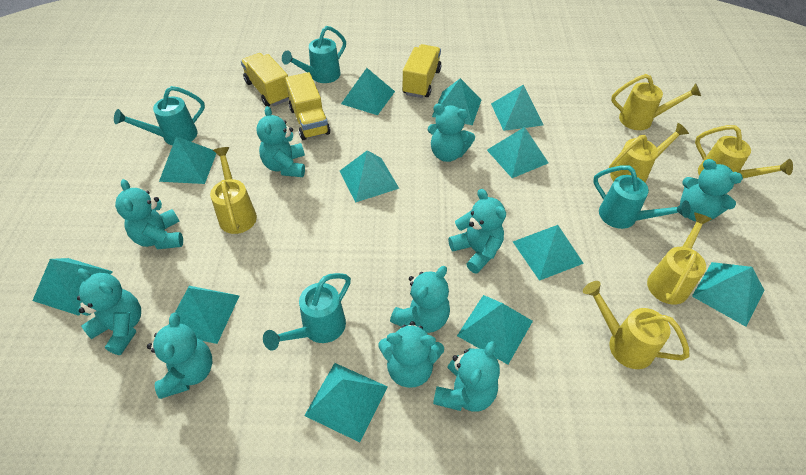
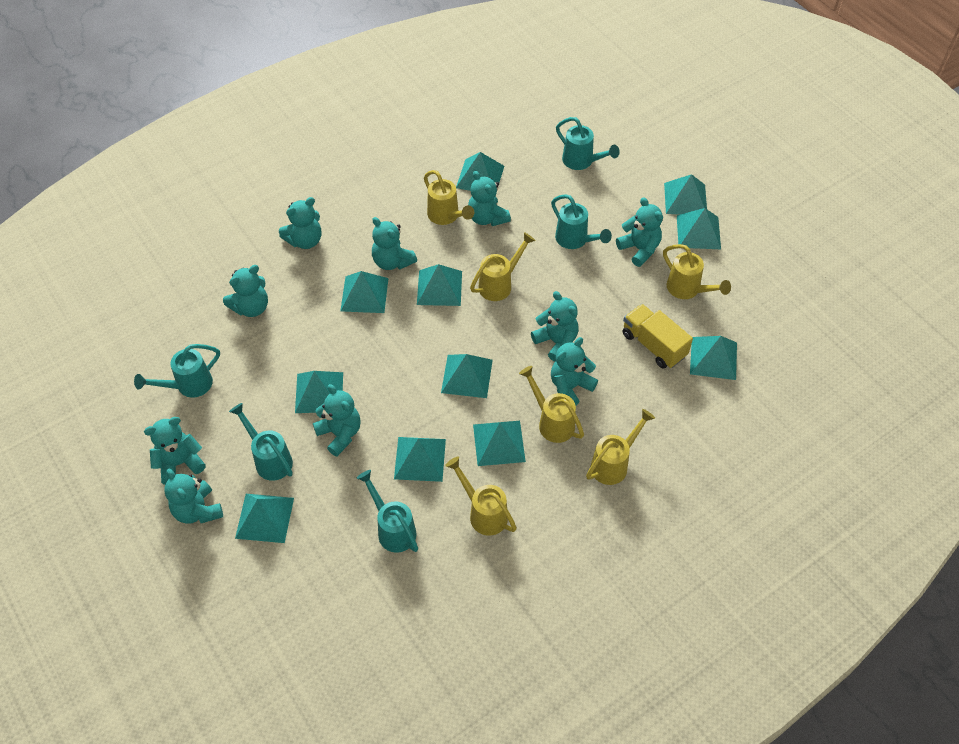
turquoise pyramid: [32,258,113,316] [159,137,216,184] [168,286,240,344] [304,363,388,442] [340,150,399,202] [341,68,395,115] [432,78,482,125] [457,295,533,365] [487,127,549,178] [491,84,543,131] [513,225,584,281] [692,262,764,327] = 12 -> [235,494,294,543] [295,371,343,413] [340,271,388,313] [394,437,446,482] [417,264,462,306] [441,354,493,398] [456,152,504,191] [473,421,526,466] [664,174,707,214] [677,208,721,249] [690,336,737,380] = 11
turquoise watering can: [114,86,205,145] [263,273,351,351] [282,26,346,83] [593,165,691,229] = 4 -> [134,344,220,398] [229,403,293,481] [357,470,418,553] [551,194,612,249] [556,117,620,170] = 5
yellow truck: [241,53,289,106] [285,72,330,140] [402,44,441,98] = 3 -> [623,304,693,368] = 1

